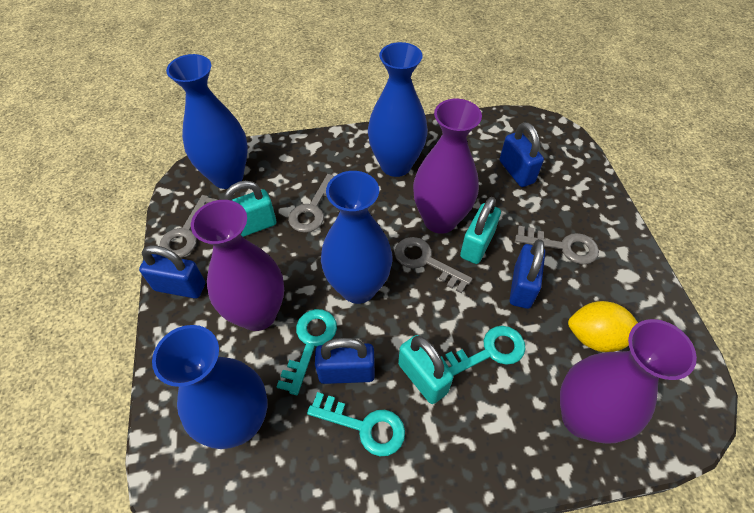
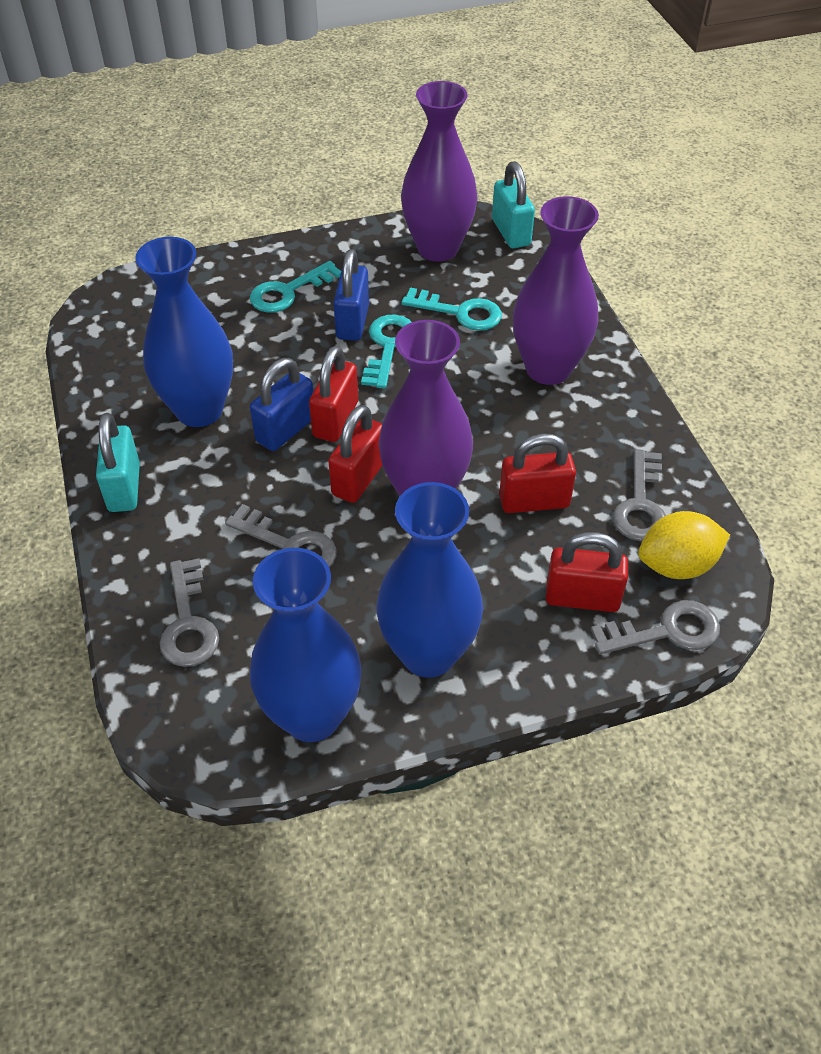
blue padlock: [139,245,205,299] [315,338,375,384] [500,122,544,187] [510,239,545,309] = 4 -> [250,358,313,451] [333,249,369,341] = 2
blue vase: [152,325,267,449] [166,54,248,189] [321,171,393,304] [368,42,428,177] = 4 -> [135,237,233,427] [249,548,361,742] [376,482,483,678] = 3
red padlock: none = 0 -> [309,346,358,442] [328,405,382,503] [499,433,576,513] [546,532,628,612] = 4
turquoise padlock: [224,181,276,237] [398,335,453,404] [460,197,501,264] = 3 -> [96,413,140,512] [492,161,535,248] = 2

